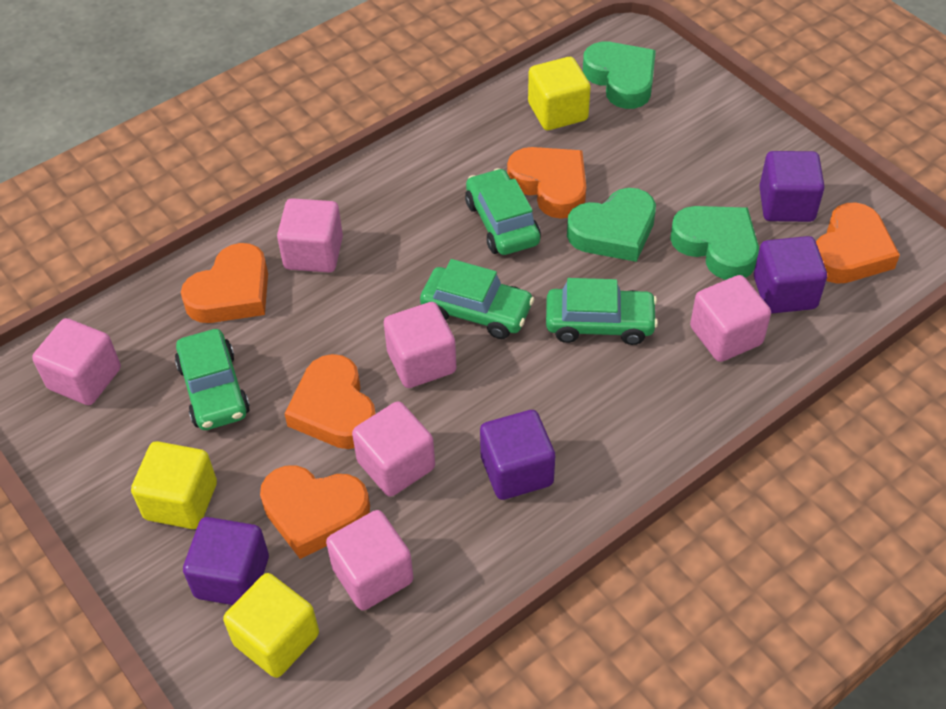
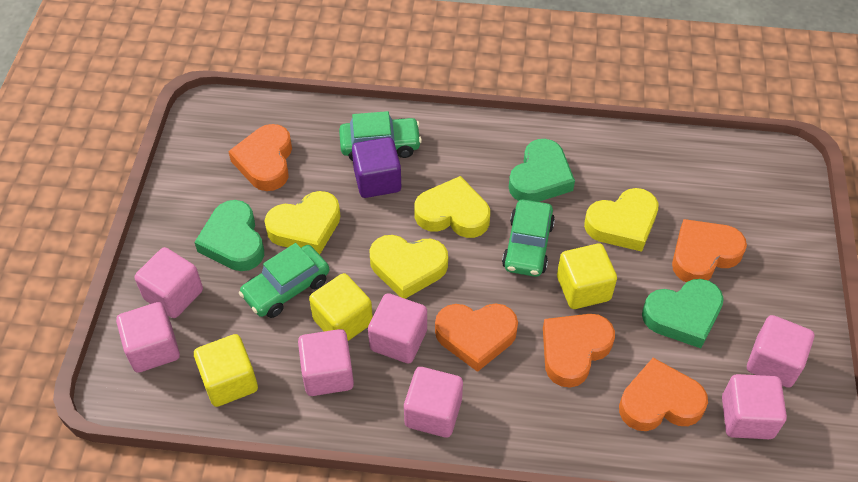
green car: [175,329,250,430] [420,259,534,339] [465,168,541,255] [546,278,658,345] = 4 -> [239,243,329,318] [339,111,422,161] [502,199,555,277] = 3
pink cube: [32,318,121,405] [277,198,343,272] [326,510,414,610] [352,401,435,497] [384,302,456,388] [690,275,771,362] = 6 -> [116,302,180,373] [135,247,203,318] [298,329,354,396] [368,293,427,363] [404,367,463,438] [722,374,787,439] [747,315,814,388] = 7
purple cube: [183,517,269,605] [480,410,555,500] [754,236,827,314] [759,151,825,222] = 4 -> [352,137,401,198] = 1
yellow heart: none = 0 -> [264,191,340,255] [369,235,448,299] [414,176,490,238] [584,188,659,252] = 4

